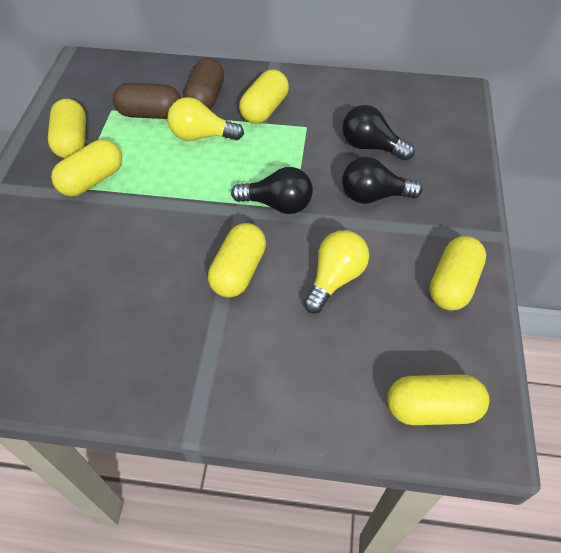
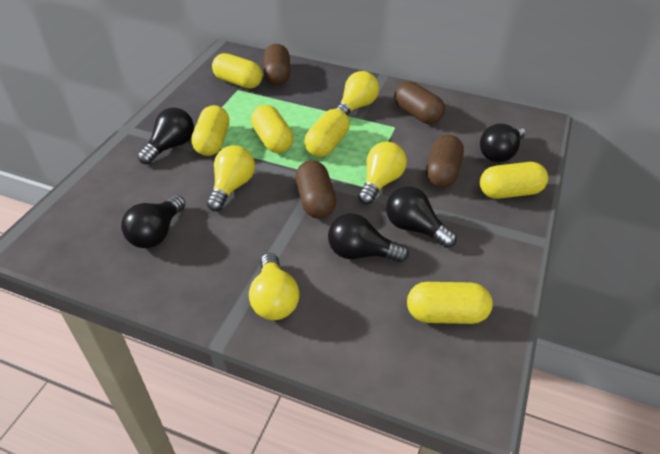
black light bulb: [231,167,313,214] [342,105,415,161] [342,157,423,204] = 3 -> [121,195,186,248] [138,108,194,164] [328,214,409,262] [386,187,457,248] [480,124,525,162] = 5
brown capsule: [113,83,181,119] [183,58,224,109] = 2 -> [263,44,290,86] [296,160,336,218] [394,81,445,124] [426,135,464,188] = 4
yellow light bulb: [167,97,244,141] [303,230,369,313] = 2 -> [207,145,255,211] [249,253,299,320] [335,71,379,116] [358,142,407,204] = 4

